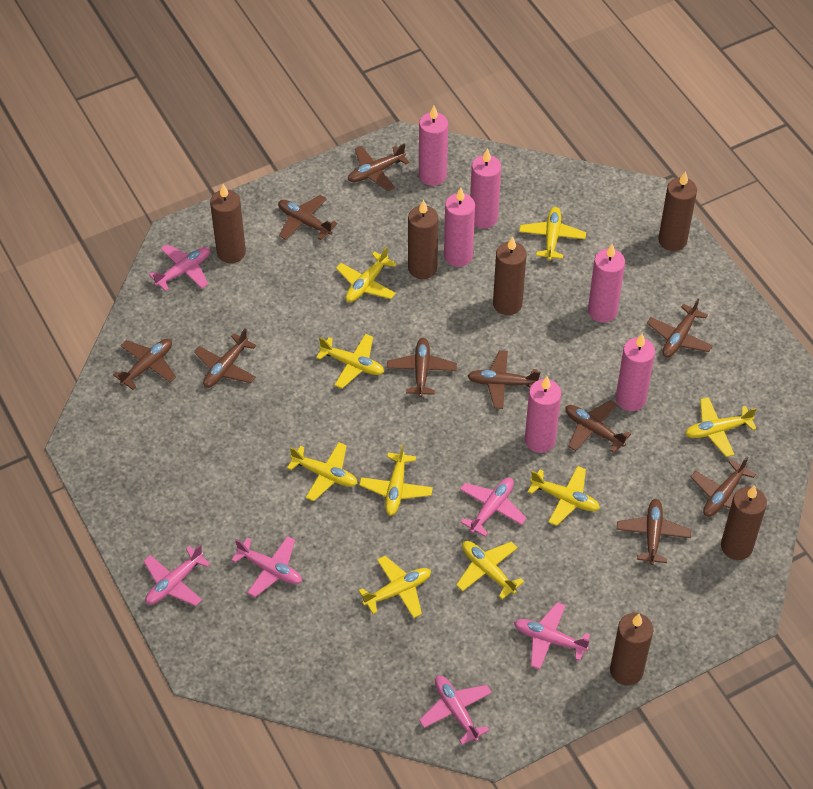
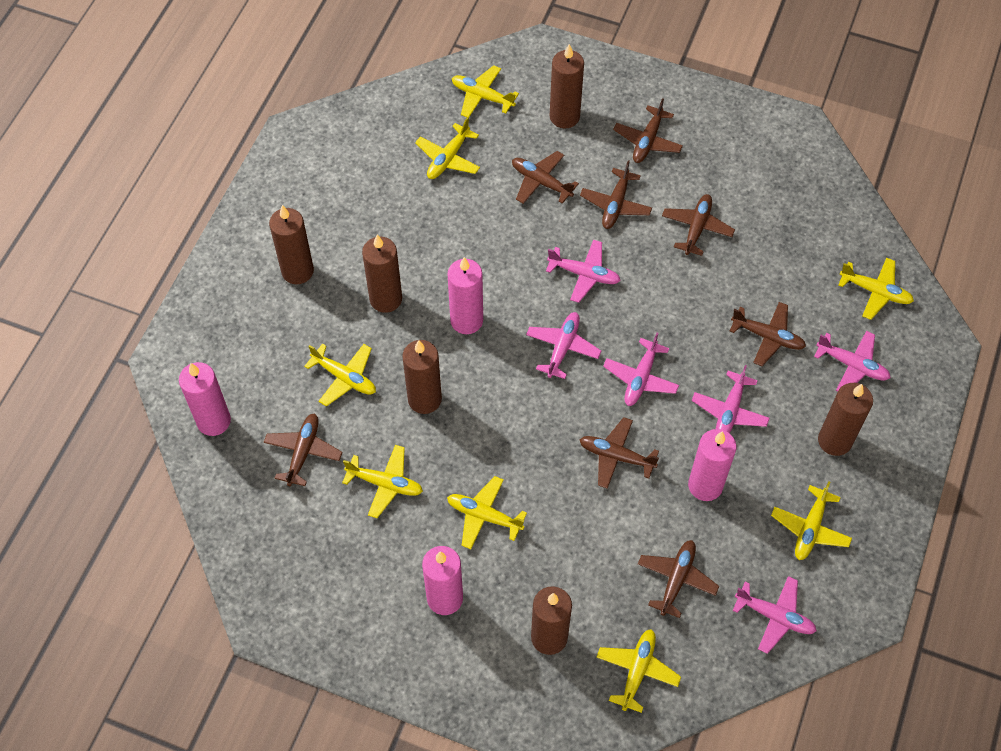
brown plane: [113,339,176,390] [194,328,256,388] [278,195,338,240] [348,143,409,191] [387,338,457,397] [468,350,540,409] [565,400,631,453] [616,499,691,565] [647,299,713,358] [691,456,756,517] = 10 -> [264,413,343,486] [512,151,579,204] [580,160,652,229] [580,417,659,489] [613,98,683,163] [638,540,719,618] [662,194,735,256] [730,302,806,366] = 8
pink candle: [419,106,448,186] [444,187,475,267] [470,148,501,229] [525,376,561,453] [588,244,625,323] [616,334,655,411] = 6 -> [179,362,231,436] [422,546,463,615] [447,257,483,334] [688,429,737,501] = 4
yellow plane: [287,442,358,501] [316,334,384,388] [336,247,396,302] [358,556,431,618] [359,444,433,516] [456,541,524,599] [519,207,586,261] [528,466,600,526] [685,397,757,457] = 9 -> [304,344,376,406] [342,445,423,518] [415,117,480,179] [447,476,527,549] [452,65,519,118] [597,629,681,713] [771,481,852,560] [838,258,914,320] = 8

